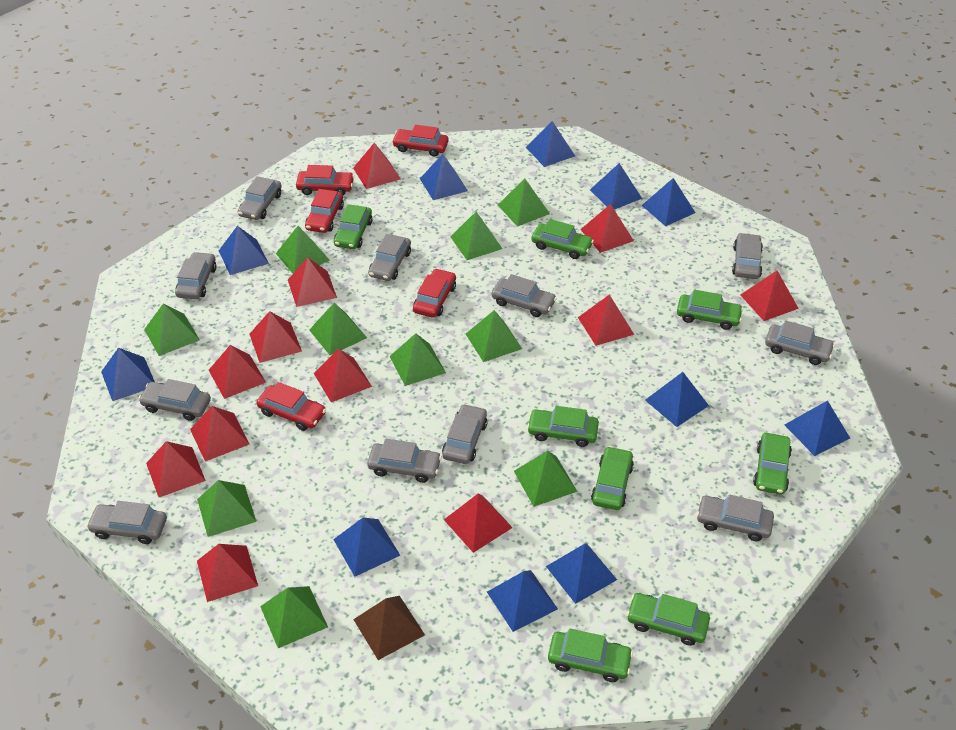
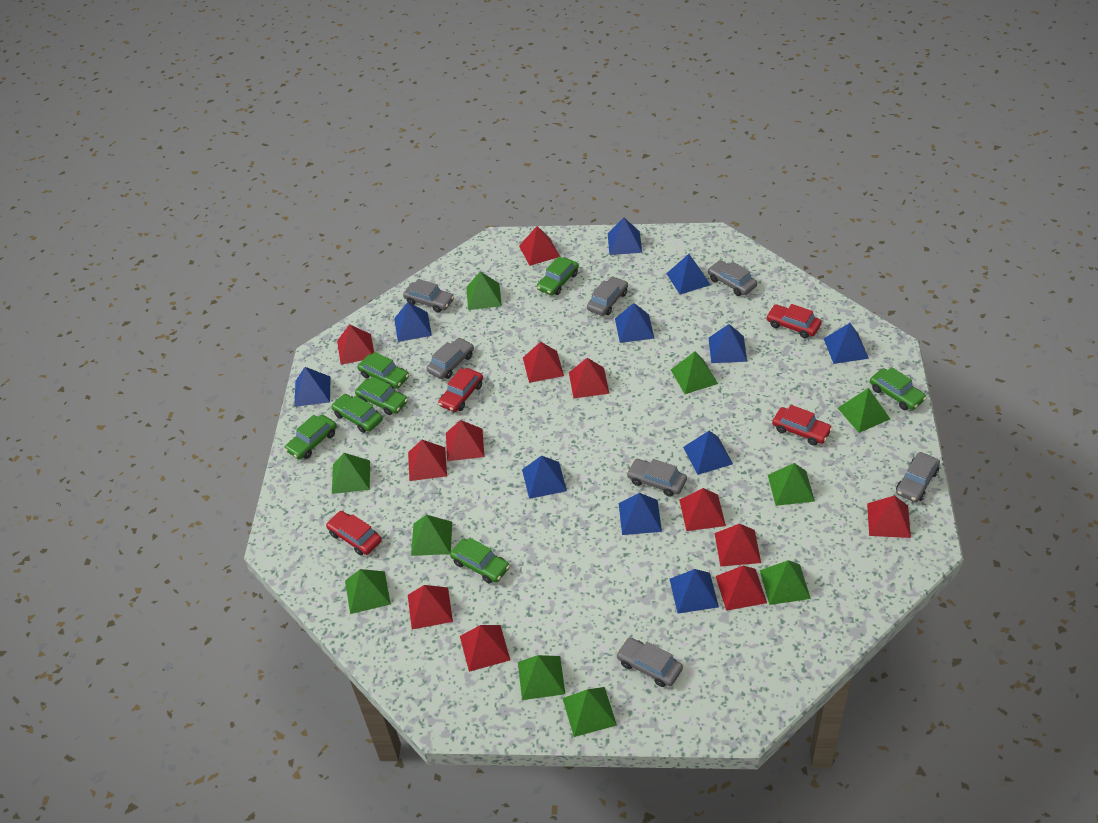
brown pyramid: [353,596,425,660] = 1 -> none = 0
green car: [334,204,372,249] [527,406,599,447] [531,219,594,259] [548,629,633,682] [591,446,634,510] [627,593,710,646] [677,290,743,330] [753,433,792,495] = 8 -> [284,415,337,460] [331,394,383,433] [355,377,408,415] [358,352,409,389] [450,538,510,583] [537,256,579,295] [870,367,926,410] = 7
grey car: [86,501,167,544] [138,379,211,421] [175,252,216,299] [238,176,281,220] [367,439,442,483] [368,234,411,281] [442,404,487,464] [492,274,557,317] [697,495,774,541] [732,233,763,279] [765,320,835,365] = 11 -> [403,279,454,313] [427,338,474,379] [587,276,628,316] [616,637,683,687] [627,459,687,497] [708,260,757,296] [896,452,940,502] = 7
red car: [257,382,326,431] [296,165,354,195] [305,189,344,233] [392,125,449,157] [413,268,456,318] = 5 -> [326,511,382,555] [438,368,483,412] [766,304,822,338] [772,405,832,445] = 4

